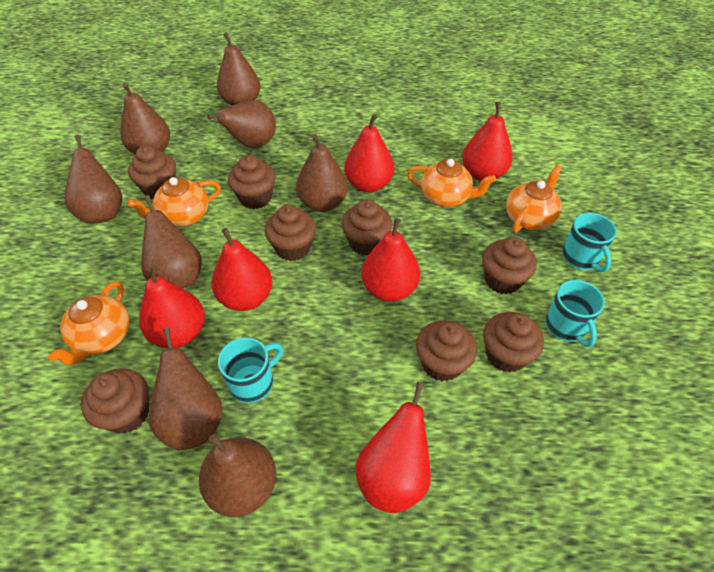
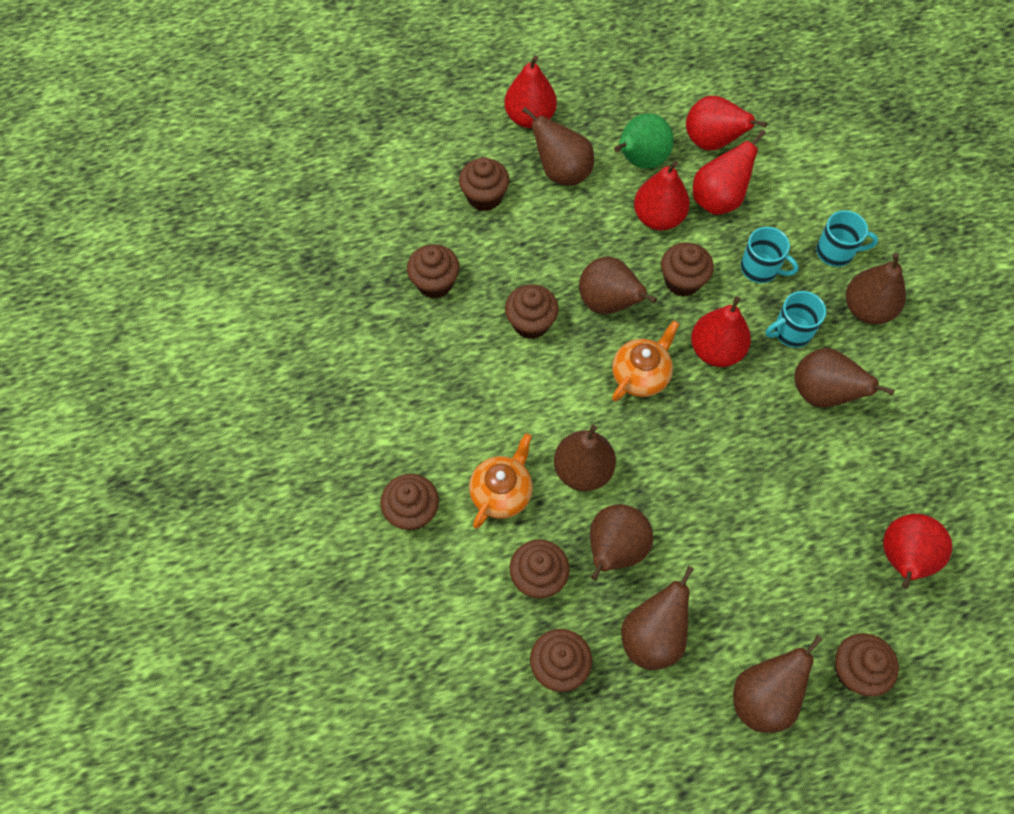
green pear: none = 0 -> [614,113,674,169] = 1
orange teapot: [48,281,129,365] [127,177,221,227] [407,159,496,207] [506,165,562,233] = 4 -> [469,433,533,529] [612,320,680,401] = 2

